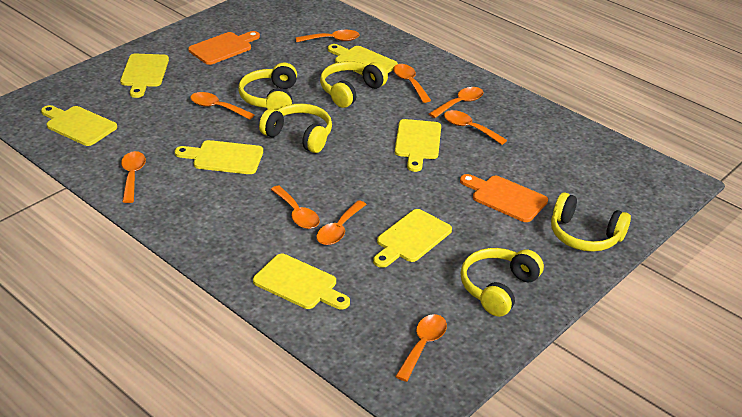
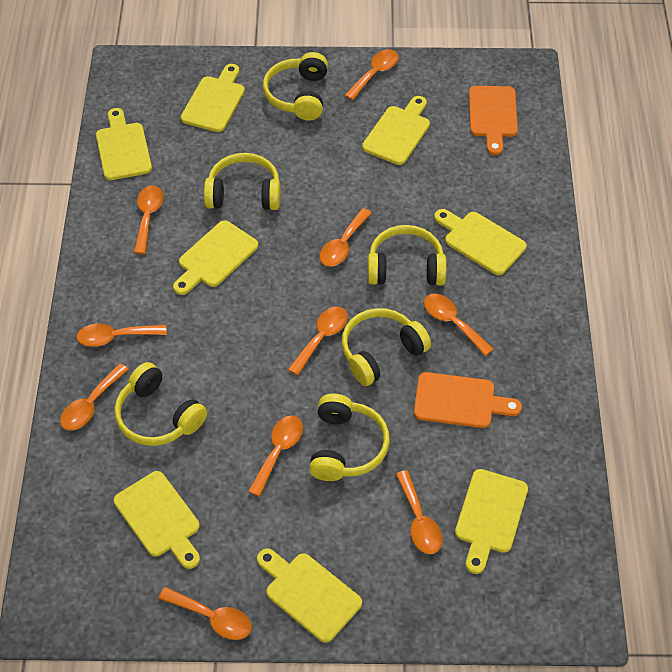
orange spoon: [121,151,146,203] [190,92,255,120] [271,186,320,229] [296,30,359,42] [316,200,367,245] [393,64,431,103] [395,314,447,382] [429,87,483,118] [444,110,507,145] = 9 -> [60,363,129,430] [76,323,167,347] [134,185,164,254] [158,587,252,640] [248,416,303,497] [288,307,348,375] [320,208,372,267] [344,49,399,100] [396,470,443,554] [424,294,493,356] = 10
yellow cutting board: [41,105,117,146] [120,54,169,98] [175,140,263,174] [253,254,350,309] [328,44,398,75] [373,209,452,268] [395,119,441,172] = 7 -> [96,108,152,180] [114,471,200,569] [173,220,258,295] [181,64,245,132] [257,549,362,643] [362,96,430,165] [434,209,527,275] [455,469,528,574] = 8
yellow headphones: [239,63,297,110] [259,104,332,153] [320,61,388,108] [461,248,544,317] [551,192,631,252] = 5 -> [114,362,207,446] [204,153,281,210] [263,52,328,121] [309,394,390,481] [341,308,431,386] [368,225,447,285] = 6

